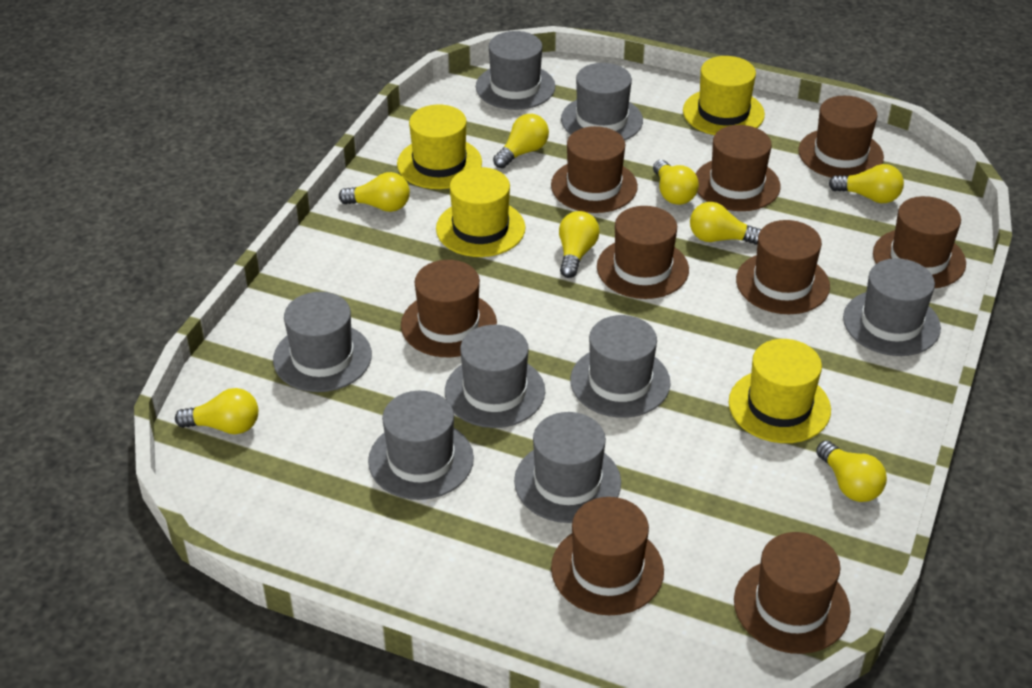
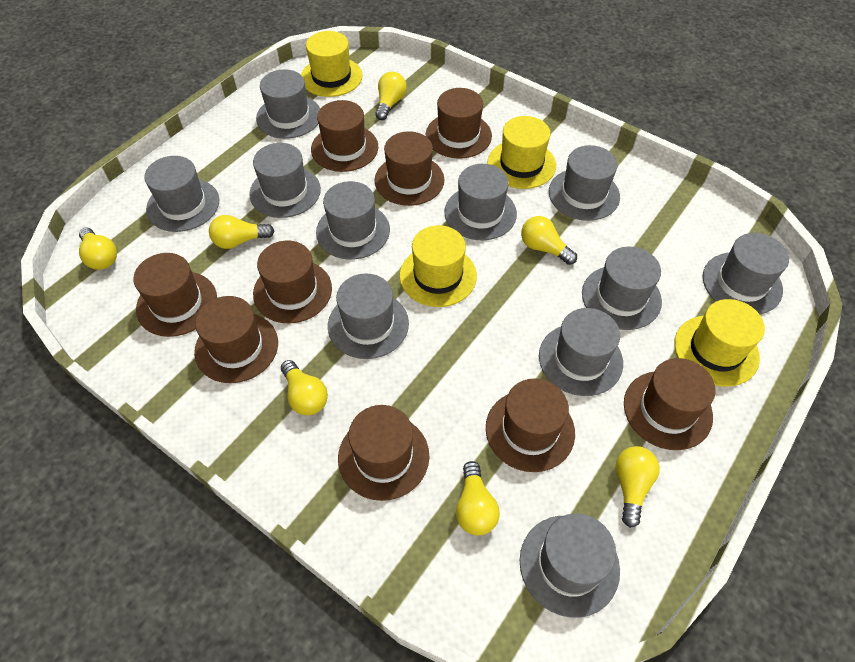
grey hat: [273,292,372,392] [368,391,474,500] [445,325,545,428] [476,31,556,110] [514,412,621,523] [561,63,643,141] [570,315,671,418] [843,258,941,356] = 8 -> [144,156,219,232] [249,143,321,218] [256,69,320,139] [316,181,390,260] [328,273,409,359] [444,164,517,241] [520,513,620,618] [539,308,623,396] [549,145,620,221] [582,247,662,330] [703,233,789,314] = 11
yellow light bulb: [175,388,258,434] [339,172,410,212] [493,114,549,168] [559,211,600,278] [653,160,699,205] [690,202,761,245] [816,440,887,502] [829,164,904,203] = 8 -> [79,228,117,270] [209,215,274,249] [281,360,328,415] [375,72,407,120] [456,461,500,536] [521,216,577,265] [615,446,660,528] = 7

